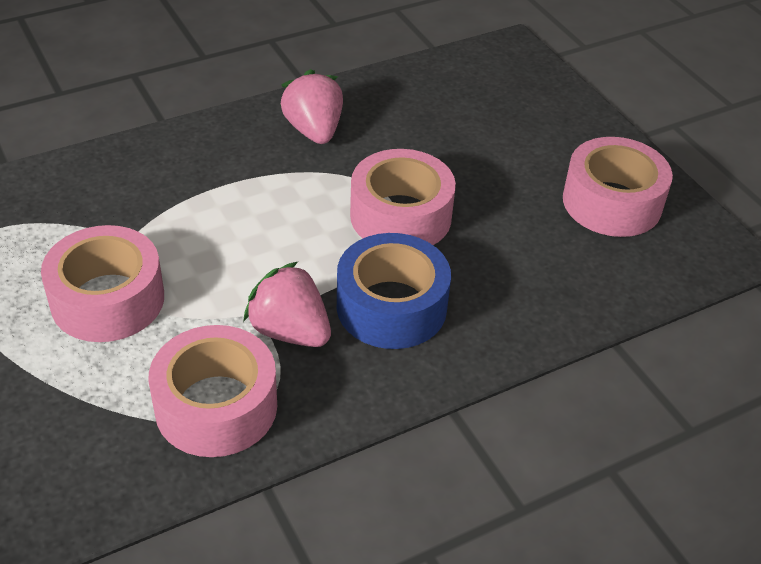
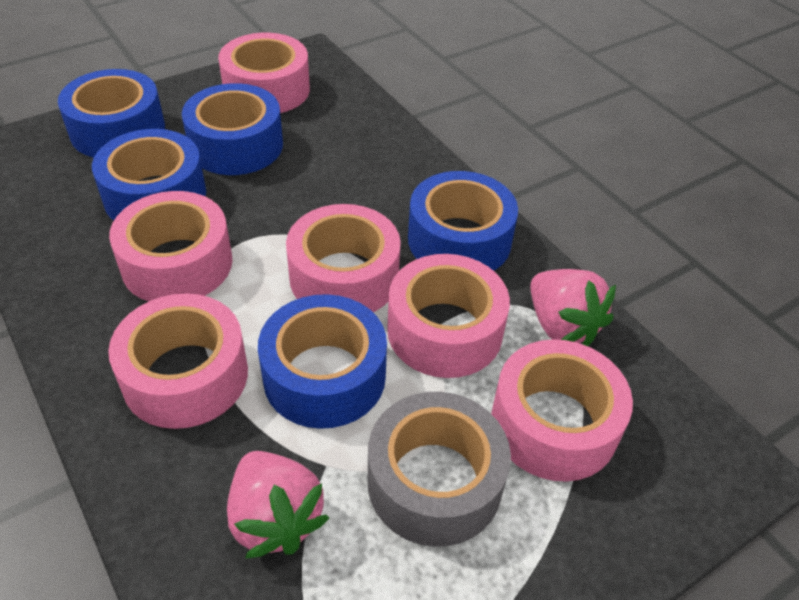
blue tape: [337,233,451,349] = 1 -> [58,69,165,158] [92,129,206,221] [182,83,283,175] [258,294,387,429] [408,171,518,271] = 5
grey tape: none = 0 -> [368,392,511,547] = 1
pink tape: [41,225,164,342] [148,325,277,457] [350,149,456,245] [563,137,673,237] = 4 -> [108,293,248,429] [109,191,232,301] [218,33,310,113] [286,204,401,312] [387,254,510,378] [491,339,633,482] = 6

